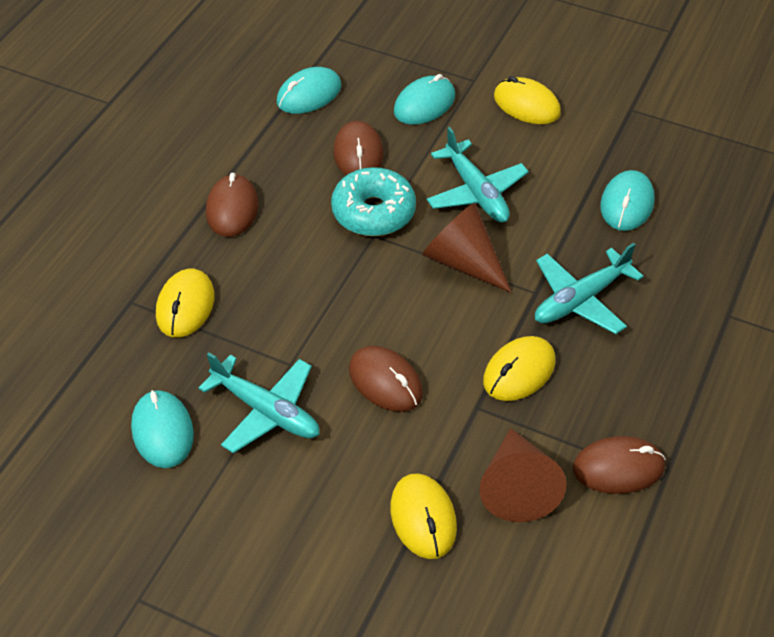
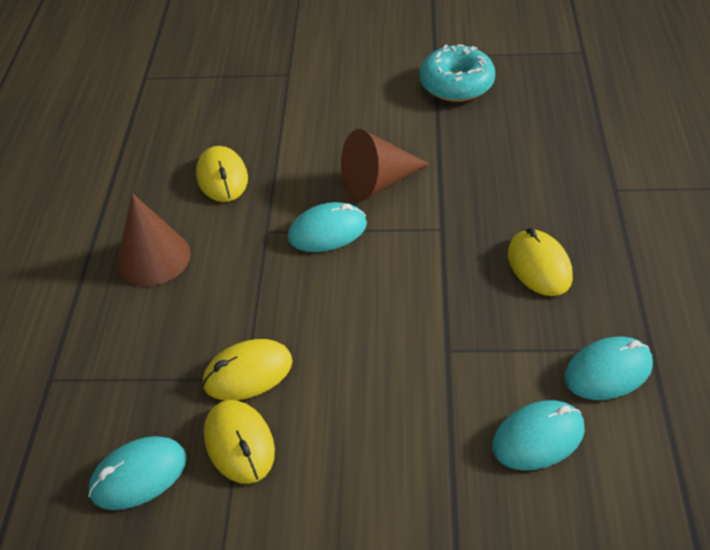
brown mouse: [206,173,258,237] [333,121,384,175] [349,346,423,412] [573,436,666,494] = 4 -> none = 0
turquoise plane: [199,352,319,453] [427,127,529,222] [535,243,644,334] = 3 -> none = 0

